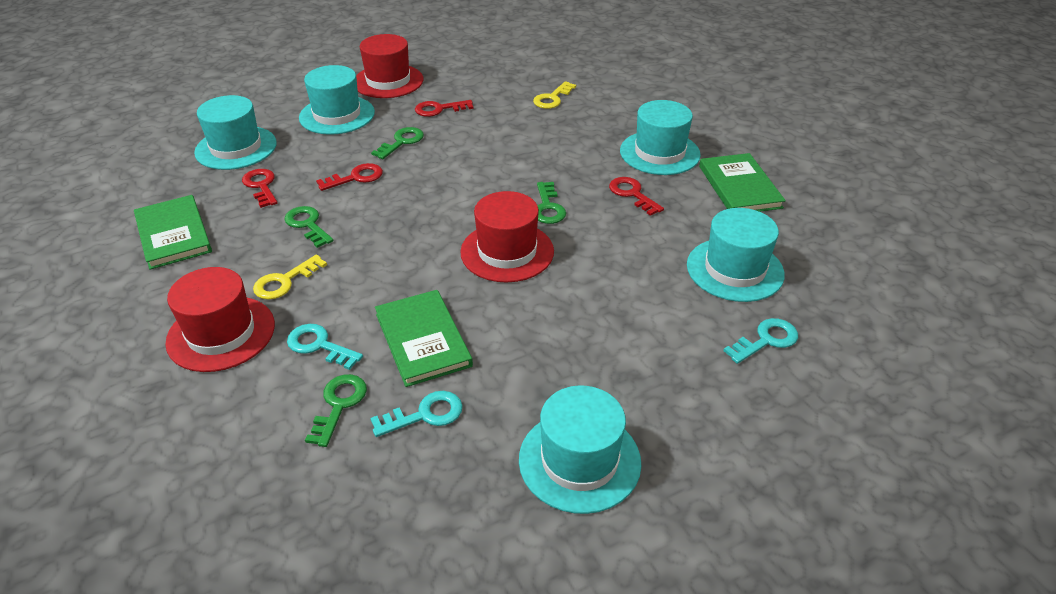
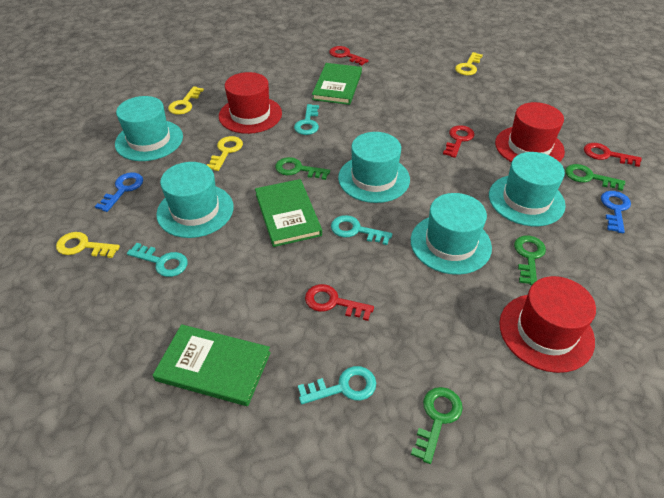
blue key: none = 0 -> [95,172,143,212] [601,191,631,233] = 2
turquoise key: [287,324,363,370] [370,391,463,437] [723,318,798,364] = 3 -> [127,243,188,277] [294,104,319,135] [298,366,376,404] [331,215,392,245] = 4
yellow key: [253,255,327,300] [533,81,576,109] = 2 -> [56,232,120,258] [168,86,204,115] [207,136,243,171] [455,52,483,75] = 4

